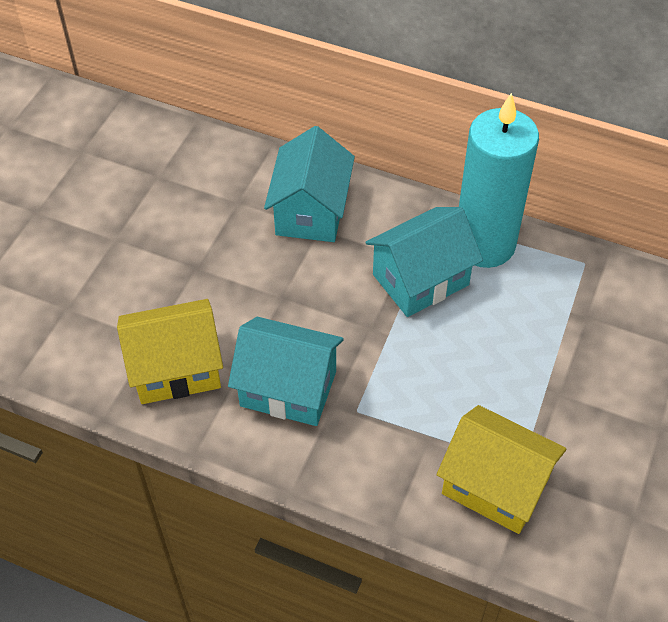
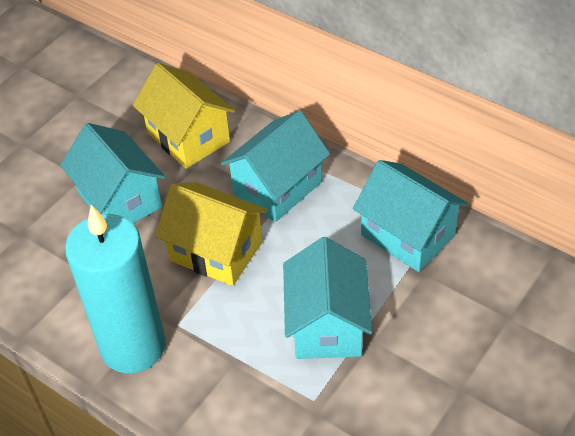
turquoise house: [228,317,344,426] [264,126,355,242] [365,207,483,317] = 3 -> [60,123,166,223] [221,111,330,222] [283,237,372,359] [353,160,468,272] = 4

